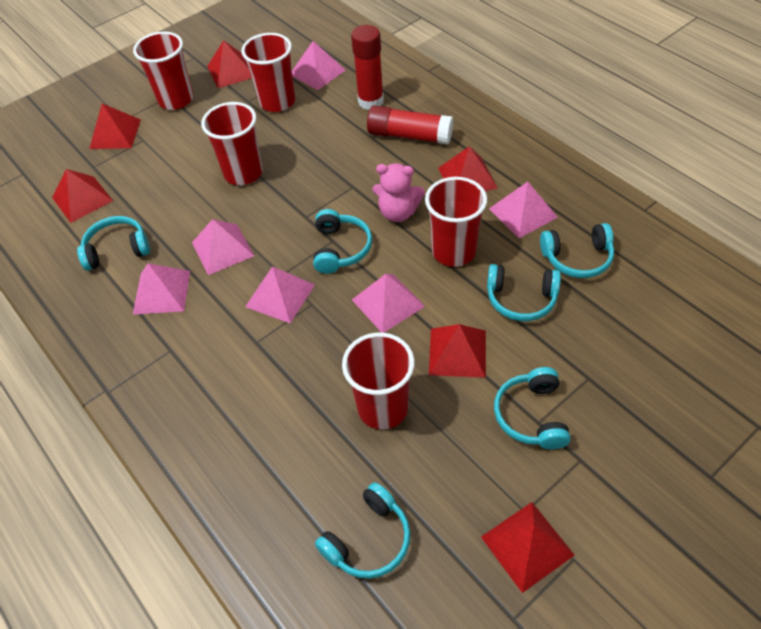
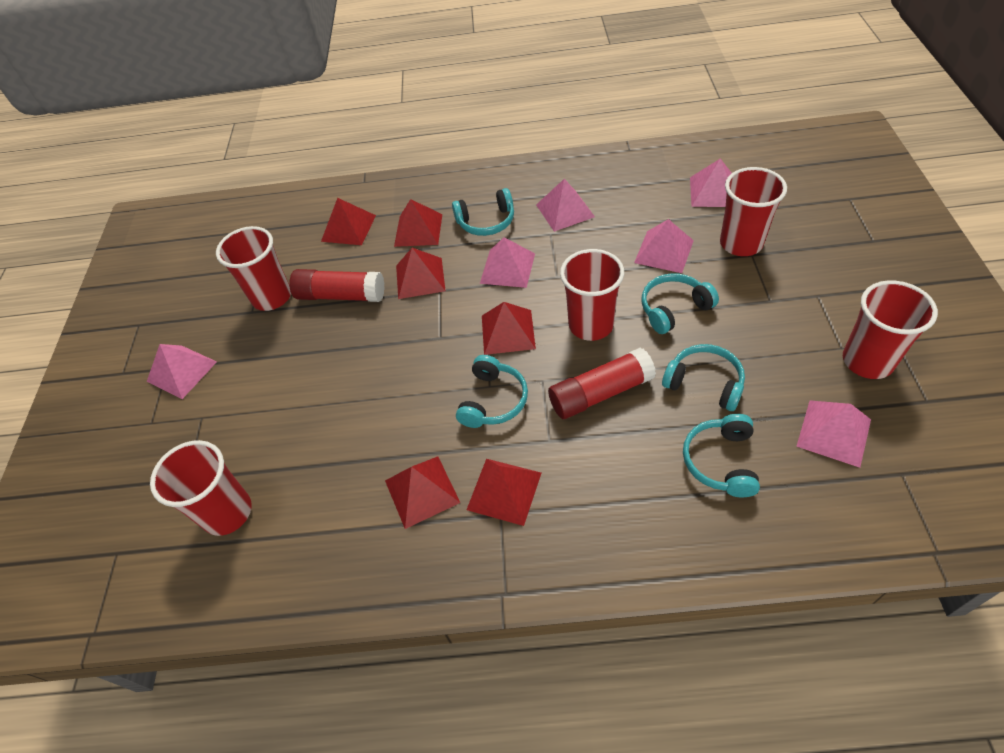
pink teddy bear: [373,163,425,222] = 1 -> none = 0
turquoise headphones: [77,216,150,271] [313,209,372,274] [315,482,410,579] [487,264,561,321] [494,367,571,449] [540,223,614,278] = 6 -> [452,188,514,236] [456,355,528,428] [642,273,719,334] [662,344,745,411] [683,414,760,497] = 5

